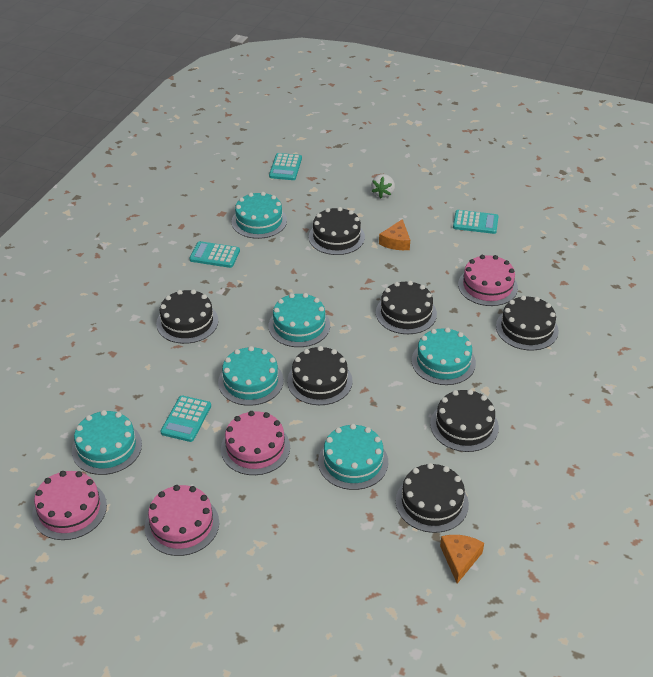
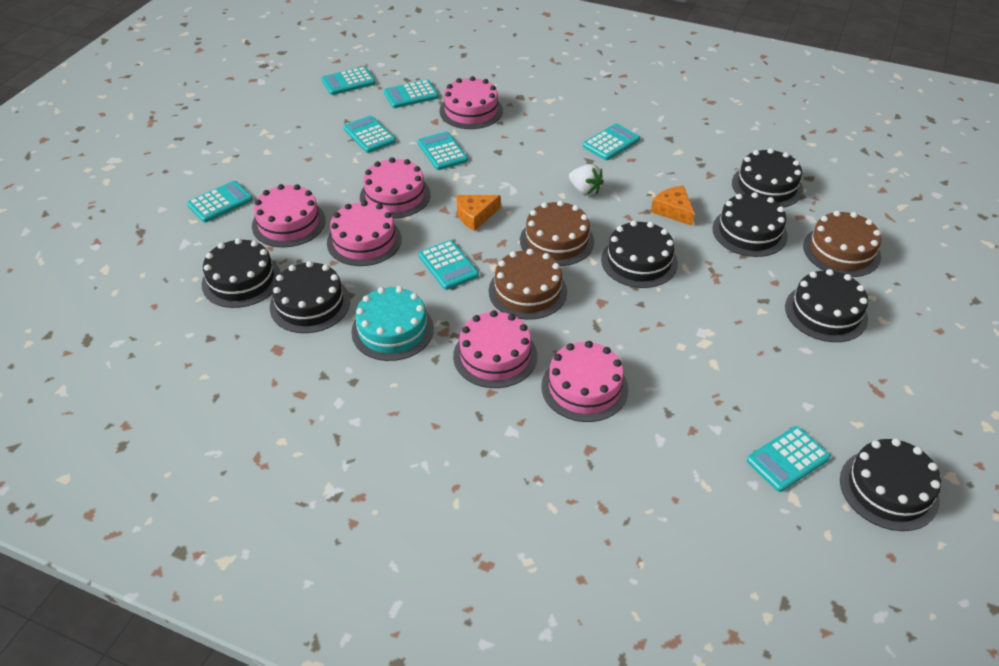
brown cake: none = 0 -> [489,249,567,320] [520,201,594,266] [803,211,881,277] = 3
pink cake: [32,471,107,540] [145,485,219,556] [221,411,290,475] [458,255,518,306] = 4 -> [252,184,326,247] [327,200,402,266] [360,157,431,218] [440,76,503,129] [453,310,537,388] [541,341,628,422] = 6
turquoise cake: [72,410,142,475] [218,346,284,406] [232,192,287,239] [269,293,330,347] [318,424,388,490] [412,328,476,385] = 6 -> [351,286,434,361] = 1
turquoise calculator: [161,396,211,442] [189,241,240,268] [269,153,302,180] [453,210,498,234] = 4 -> [187,181,253,222] [321,67,376,95] [343,116,396,153] [384,80,439,108] [418,132,468,170] [419,240,479,290] [583,123,640,160] [747,426,830,492] = 8

